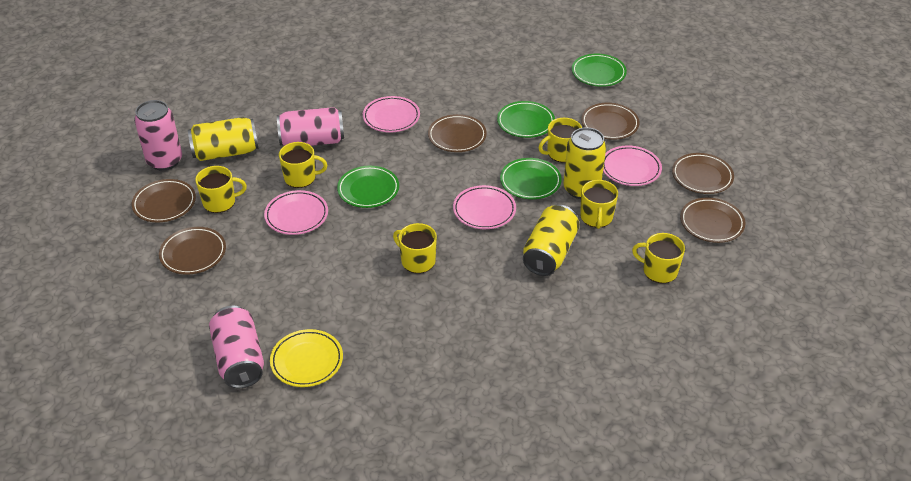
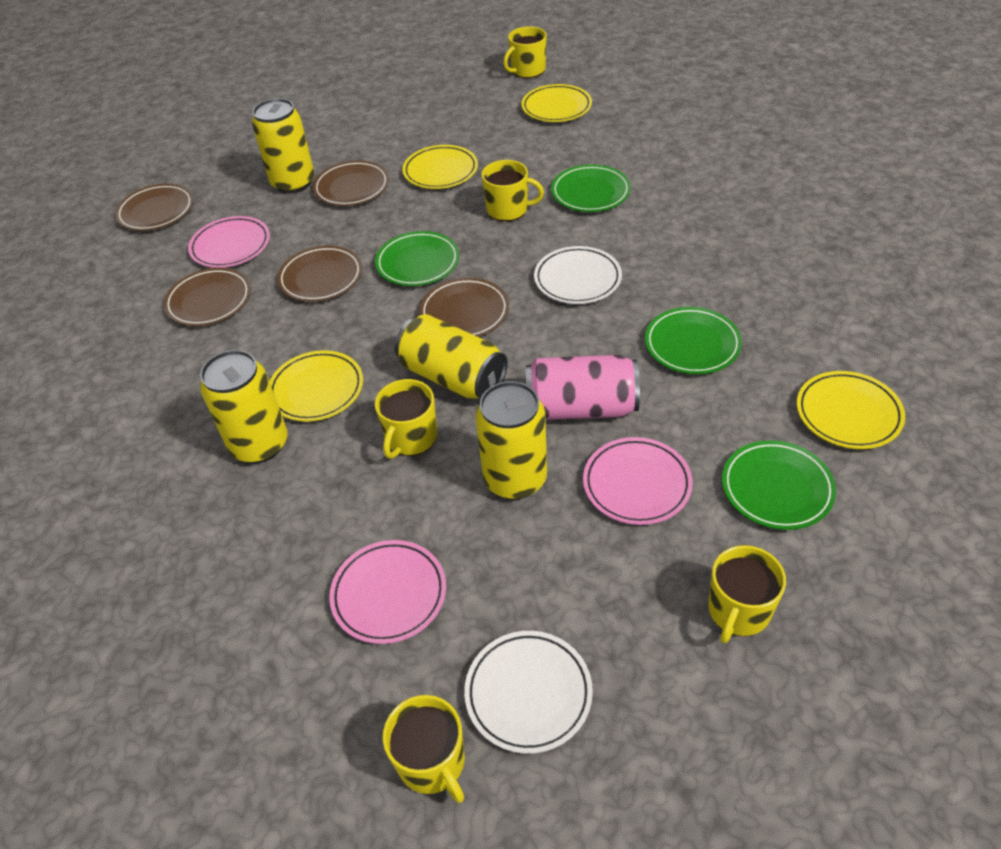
brown plate: [132,179,196,223] [159,227,226,275] [428,114,487,152] [581,103,640,140] [672,153,734,194] [680,197,745,243] = 6 -> [115,184,193,231] [164,268,251,326] [277,246,362,302] [313,160,389,206] [419,278,509,337] = 5
pink can: [134,100,182,171] [209,306,264,388] [277,107,344,146] = 3 -> [526,355,640,420] = 1
pink plate: [264,190,328,235] [363,96,420,133] [453,185,516,229] [603,146,662,186] = 4 -> [188,216,270,268] [329,540,446,644] [583,437,693,525] = 3
white plate: none = 0 -> [464,631,593,754] [534,246,622,304] = 2
yellow can: [188,117,259,161] [523,205,579,276] [563,127,606,199] = 3 -> [200,350,288,463] [252,98,314,194] [395,314,508,399] [475,381,547,499] = 4
yellow mug: [195,166,247,213] [279,142,327,188] [393,223,437,273] [539,118,582,162] [580,180,618,229] [632,233,685,283] = 6 -> [375,379,437,459] [383,695,465,803] [481,160,544,221] [503,26,547,78] [708,545,786,643] = 5
yellow plate: [270,329,343,387] = 1 -> [269,350,363,422] [402,145,478,189] [521,84,592,122] [797,371,905,449] = 4

